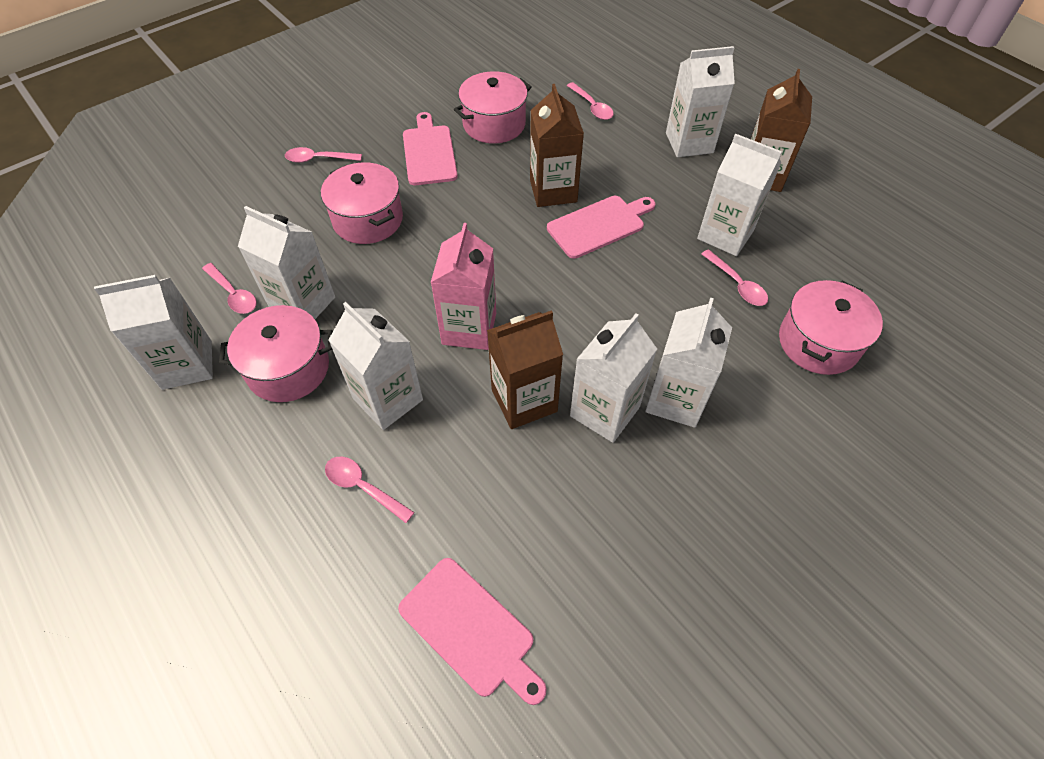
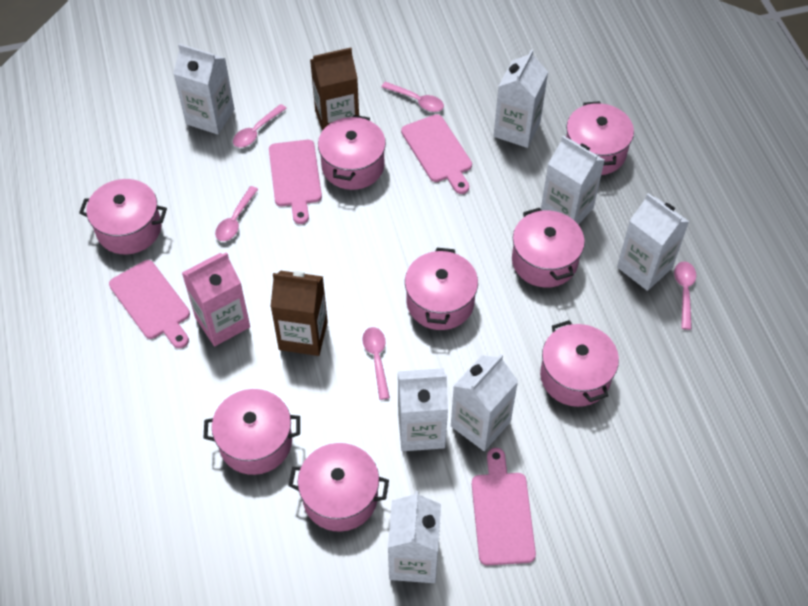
brown carton: [487,310,563,429] [530,84,584,207] [751,69,812,192] = 3 -> [270,270,328,356] [310,47,359,131] = 2
pink cutting board: [398,558,547,705] [403,112,458,185] [547,196,655,259] = 3 -> [109,260,190,348] [269,140,322,224] [401,114,472,194] [472,448,536,565] = 4
pink pot: [219,305,333,402] [321,162,403,244] [454,71,532,144] [779,280,883,375] = 4 -> [79,179,167,254] [203,389,300,475] [288,443,389,532] [318,115,386,190] [405,248,478,330] [512,208,585,288] [540,320,619,407] [566,101,634,175] = 8

